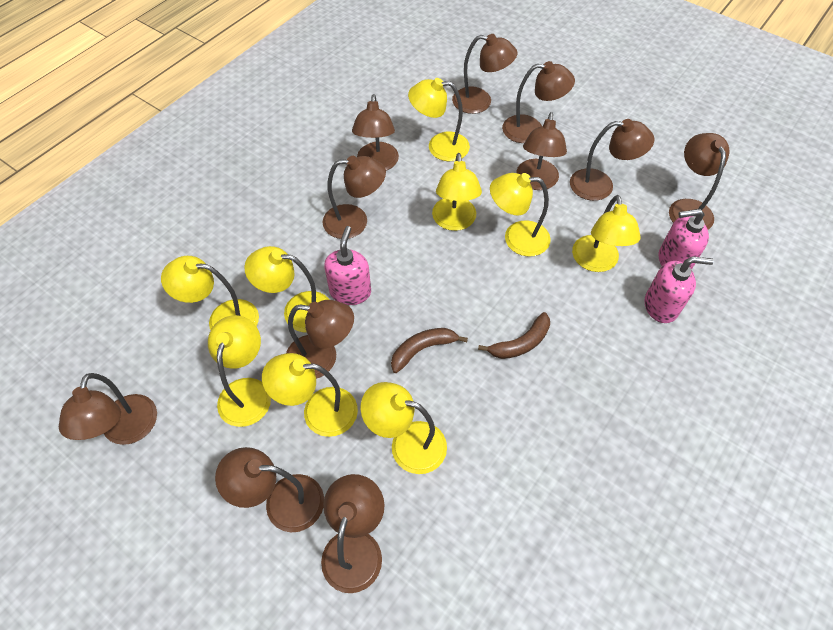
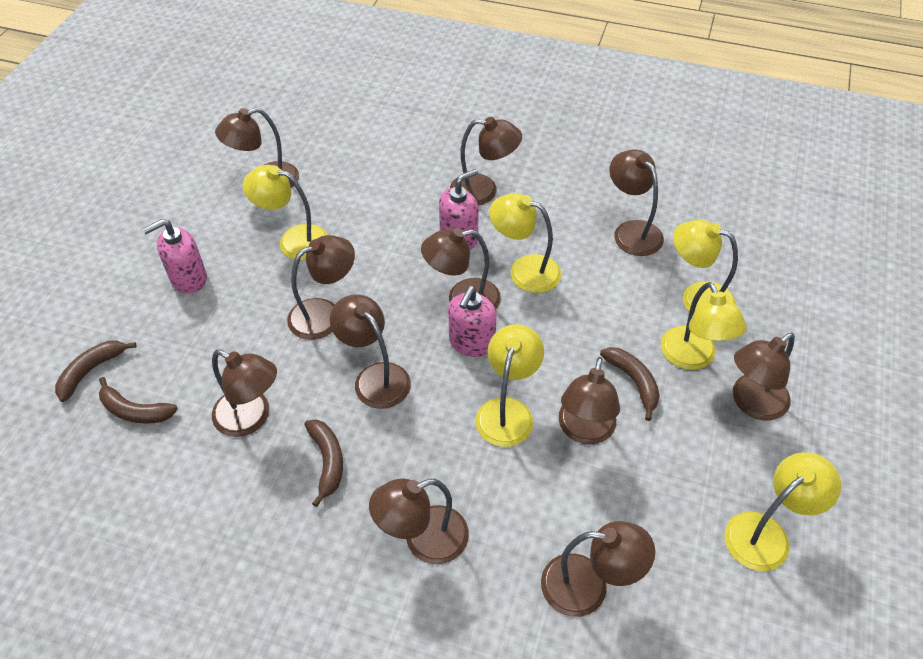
brown banana: [391,328,468,373] [478,312,550,359] = 2 -> [55,341,137,402] [99,377,178,424] [304,419,343,507] [600,347,660,421] = 4
yellow lamp: [161,256,259,330] [208,315,271,427] [244,246,330,332] [262,353,358,437] [361,382,447,474] [408,78,470,161] [432,153,482,231] [490,173,551,257] [572,195,641,272] = 9 -> [243,165,328,260] [476,324,544,447] [489,193,561,293] [661,282,747,370] [673,220,738,311] [724,452,841,571] = 6

